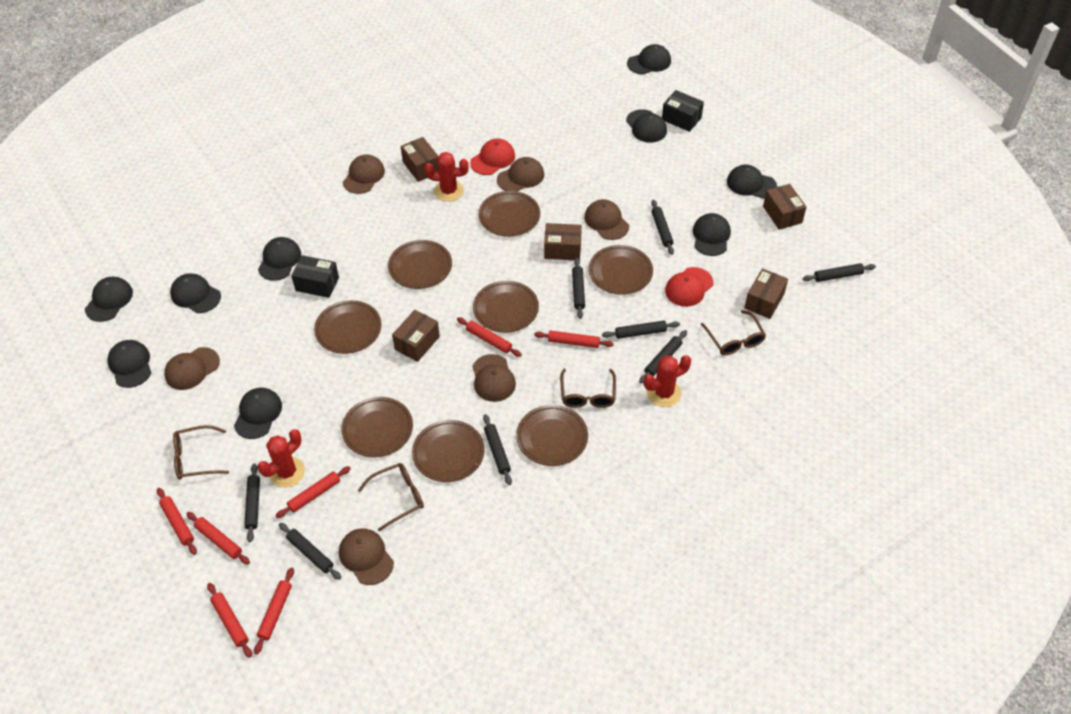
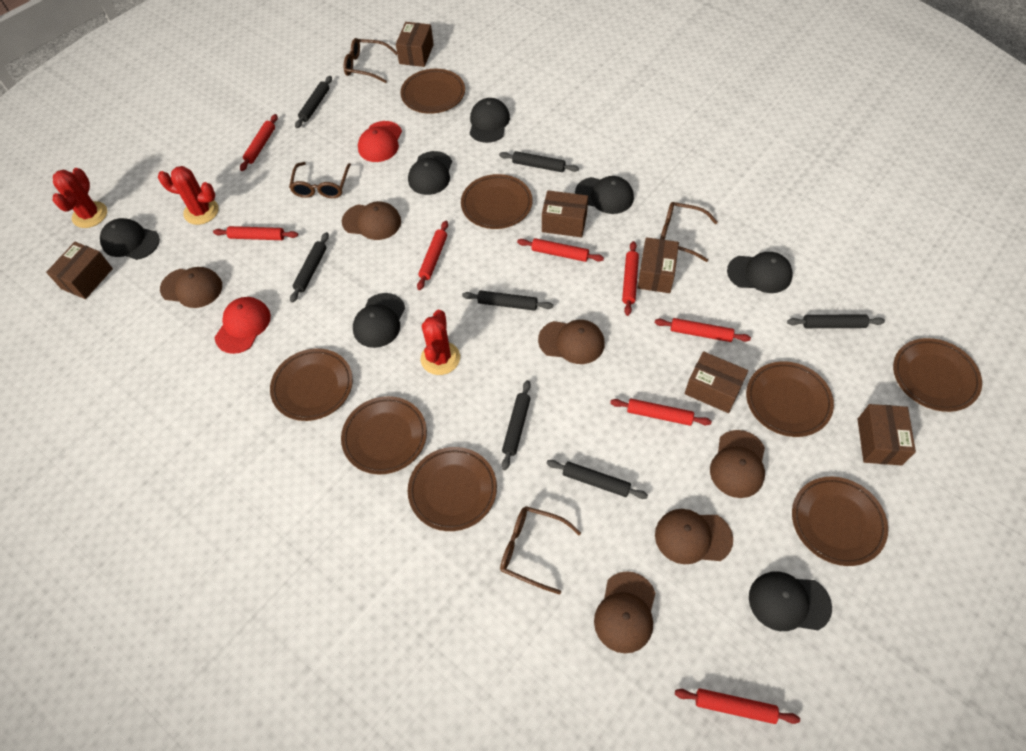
black box: [291,255,339,298] [662,90,704,132] = 2 -> none = 0
black cap: [85,277,133,322] [107,340,151,388] [170,273,221,313] [234,388,282,439] [258,237,301,281] [626,109,667,143] [627,44,671,75] [693,213,731,256] [727,165,777,199] = 9 -> [100,218,160,260] [353,293,405,348] [408,151,452,195] [470,98,510,143] [575,176,634,214] [727,252,793,293] [749,571,832,631] = 7
black rolling pin: [244,463,260,542] [279,523,341,580] [483,414,512,485] [572,258,585,319] [602,321,680,339] [639,330,687,383] [651,200,674,255] [803,263,876,282] = 8 -> [290,232,329,303] [295,76,332,128] [462,291,553,311] [499,151,579,172] [502,380,531,470] [546,460,648,499] [787,314,885,328] = 7
brown box: [392,310,440,362] [401,137,439,182] [544,223,582,260] [744,268,788,319] [763,184,806,230] = 5 -> [46,242,113,299] [396,22,434,67] [542,190,588,237] [637,237,679,293] [685,351,748,413] [858,404,916,466] = 6
red rolling pin: [157,488,197,555] [187,512,250,565] [207,583,252,658] [254,568,294,654] [276,466,351,518] [457,317,522,357] [534,330,614,348] = 7 -> [213,226,298,240] [240,114,278,171] [417,221,448,290] [517,238,604,262] [610,399,712,426] [622,241,639,316] [655,318,751,342] [675,689,800,724] = 8

